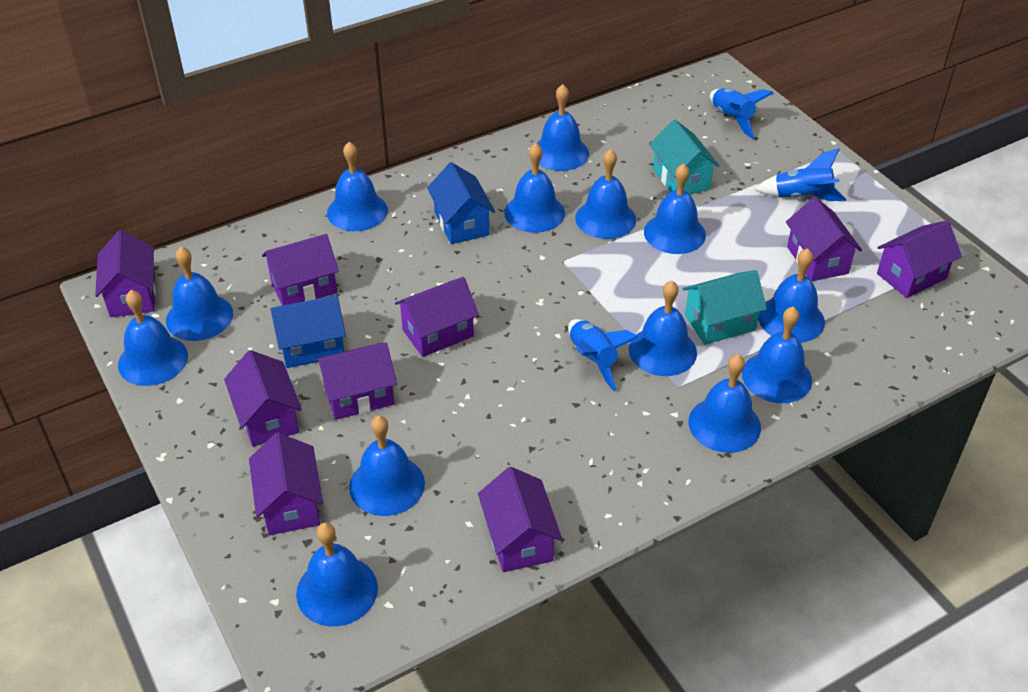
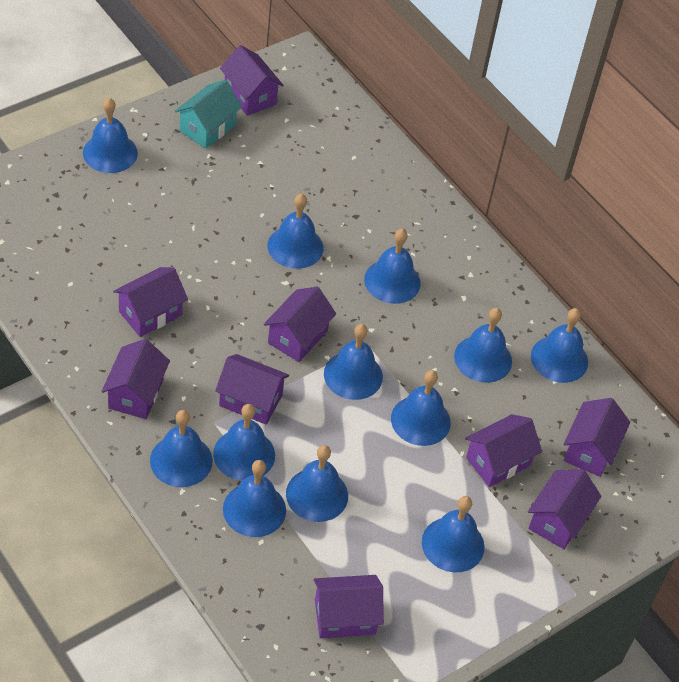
blue bell: [118,290,188,386] [166,247,233,341] [296,522,378,626] [327,142,388,231] [349,415,425,516] [504,143,565,233] [537,84,589,171] [575,149,636,239] [629,281,697,376] [644,163,706,254] [688,354,761,453] [742,306,812,403] [758,248,825,343] = 13 -> [83,98,138,173] [150,410,213,487] [213,404,275,481] [223,460,286,537] [268,194,323,269] [286,445,348,522] [324,324,383,400] [364,229,421,304] [391,370,451,446] [422,496,485,573] [454,308,512,383] [531,308,588,383] = 12
blue house: [271,295,346,368] [427,162,495,244] = 2 -> none = 0
blue rocket: [568,319,639,391] [710,88,773,139] [755,148,846,201] = 3 -> none = 0
turquoise house: [649,119,720,194] [683,270,767,345] = 2 -> [175,80,242,149] = 1

